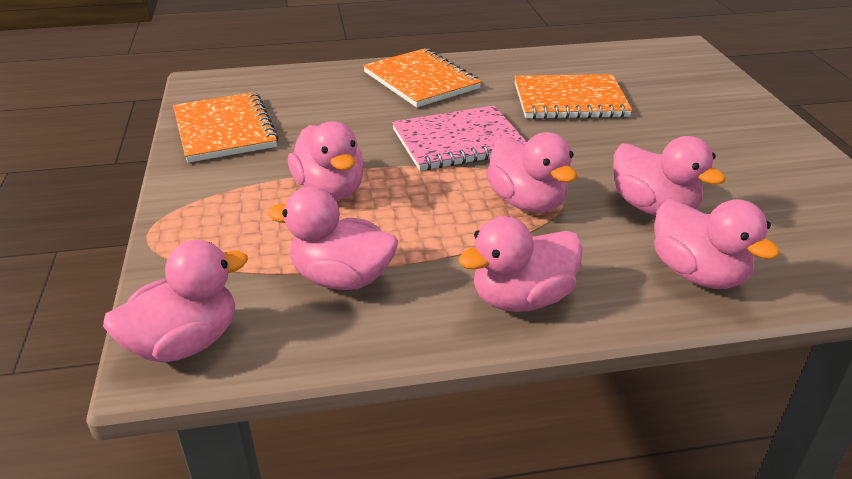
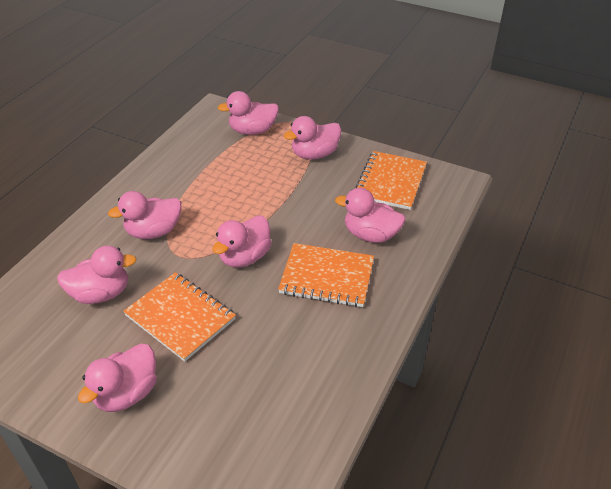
pink notebook: [392,105,527,171] = 1 -> none = 0

